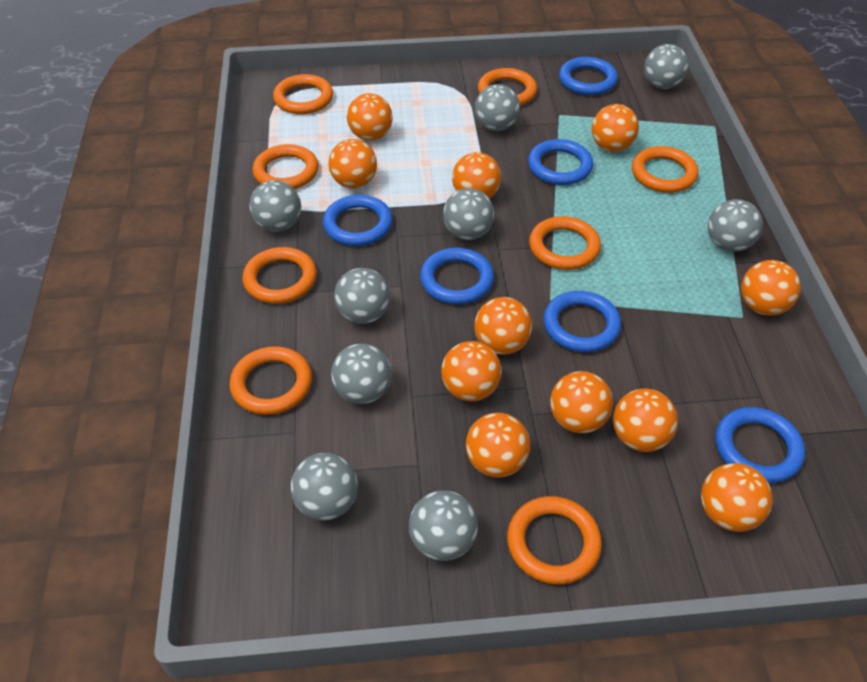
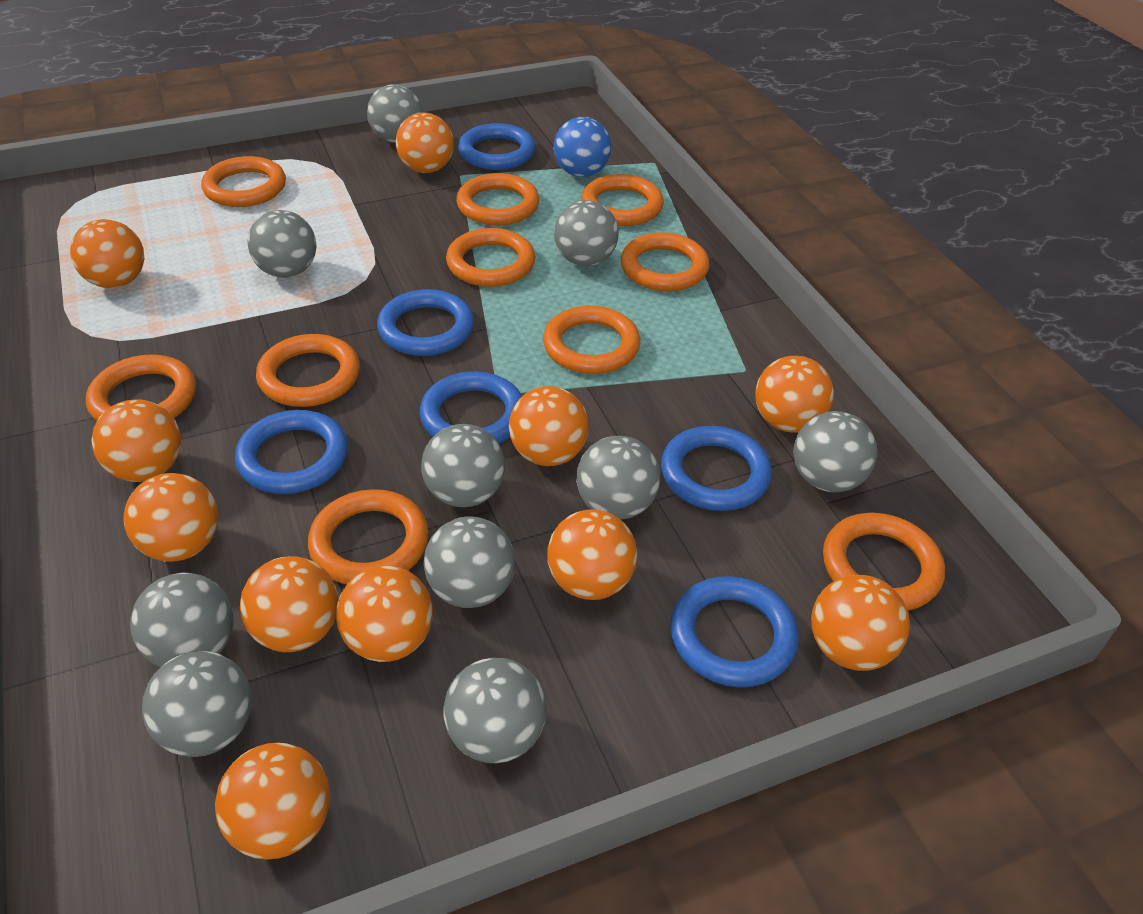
blue ball: none = 0 -> [554,117,611,177] = 1
grey ball: [249,180,301,232] [290,453,358,521] [331,343,392,404] [334,268,390,324] [409,490,478,561] [443,188,494,240] [475,84,520,131] [644,44,689,89] [708,199,763,252] = 9 -> [130,573,234,667] [142,651,252,757] [247,210,317,278] [367,84,423,143] [421,424,505,507] [423,516,515,608] [443,658,546,763] [554,200,618,266] [576,436,660,519] [793,411,877,492] = 10
orange ring: [230,346,312,415] [242,247,317,304] [252,144,318,189] [273,74,333,114] [478,68,537,106] [507,496,602,585] [529,216,601,270] [632,146,698,193] = 8 -> [86,354,196,421] [201,156,286,207] [256,334,360,407] [308,489,429,584] [446,228,535,287] [456,173,539,225] [543,306,640,374] [581,174,664,226] [621,232,710,291] [823,513,945,611] = 10

